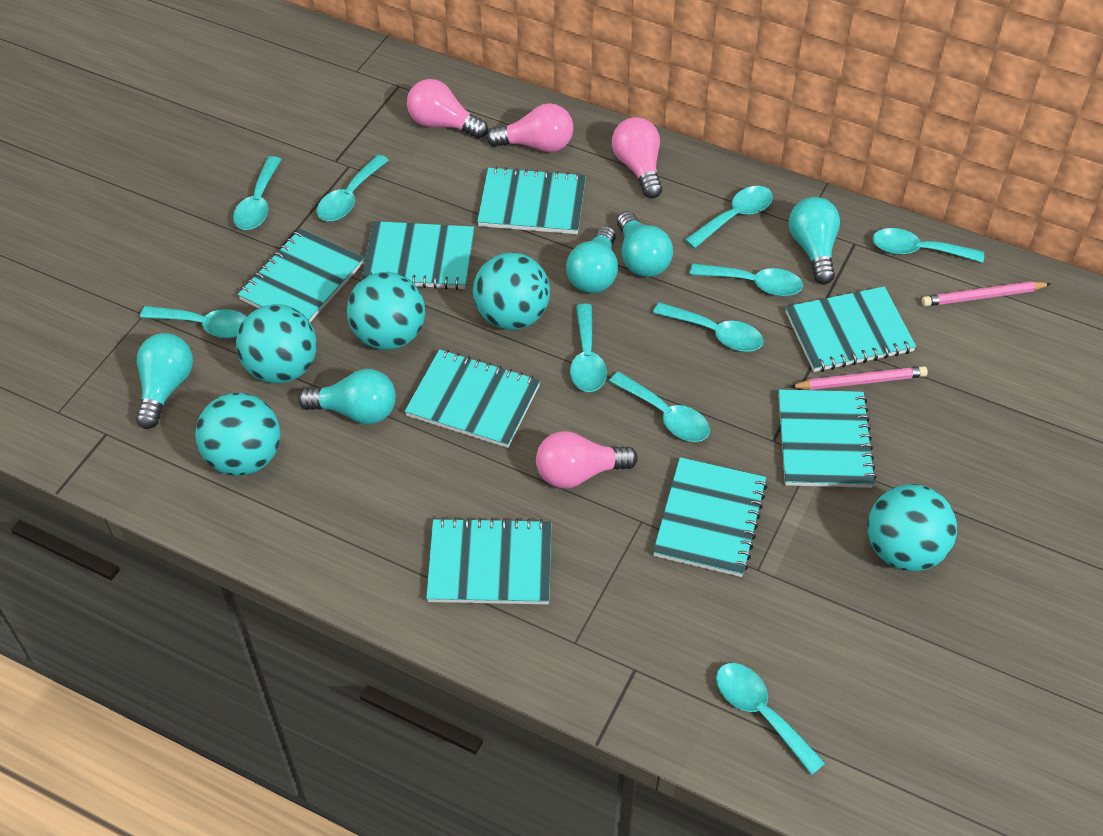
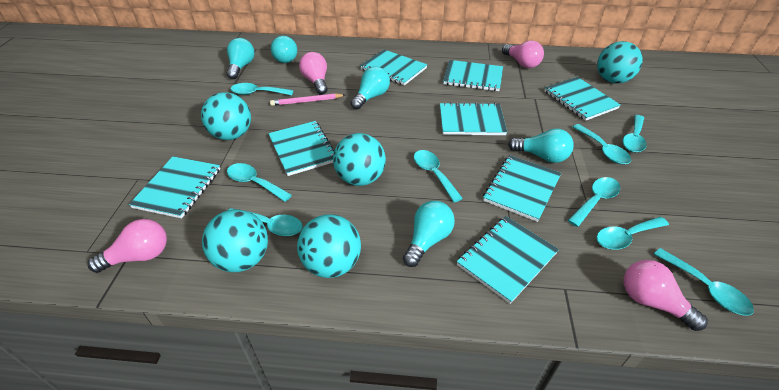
pink pencil: [790,366,928,390] [922,281,1051,306] = 2 -> [270,93,345,106] = 1
turquoise spoon: [140,306,247,338] [233,156,282,230] [317,155,389,221] [570,304,607,392] [609,372,710,442] [653,302,763,352] [685,186,773,249] [690,264,803,296] [716,663,825,775] [872,228,984,263] = 10 -> [227,163,292,202] [228,208,303,236] [231,83,294,95] [414,150,463,202] [568,177,621,227] [573,124,631,164] [596,217,669,250] [623,115,647,153] [654,248,754,316] = 9

